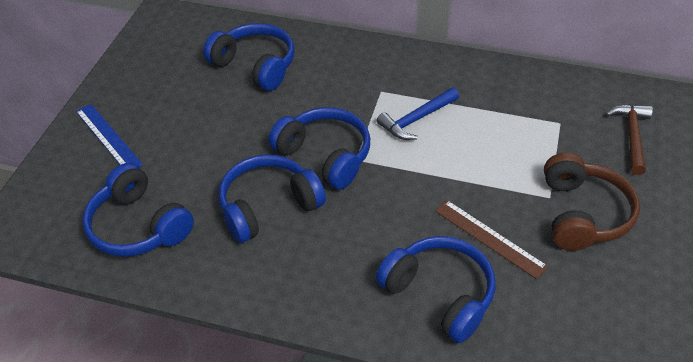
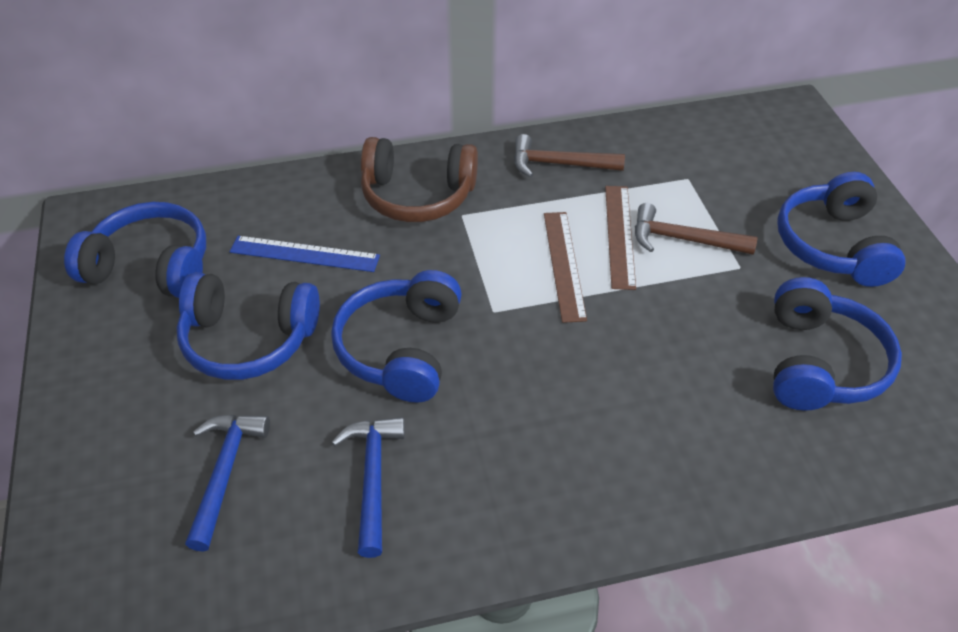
blue hammer: [377,87,459,140] = 1 -> [185,415,270,552] [331,417,405,558] = 2
brown hammer: [606,104,653,175] = 1 -> [514,134,625,178] [635,203,758,255] = 2
brown ruler: [435,200,548,279] = 1 -> [544,212,587,323] [605,186,636,290] = 2

